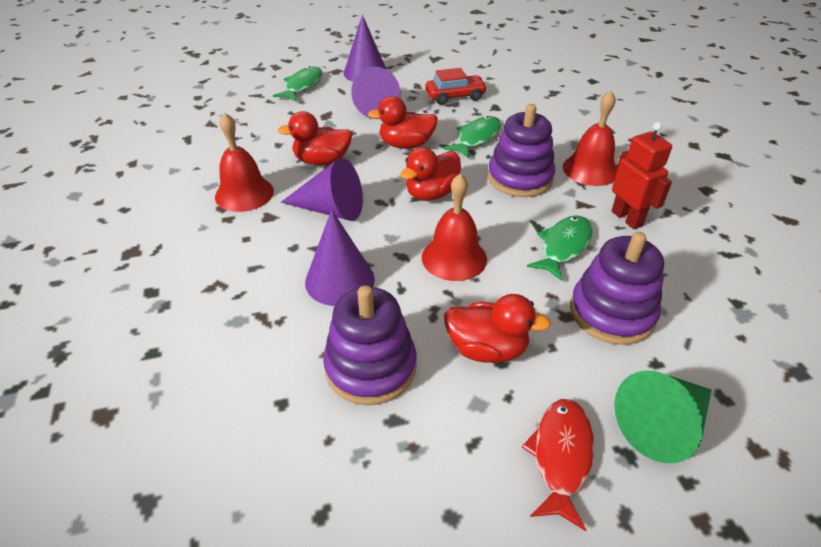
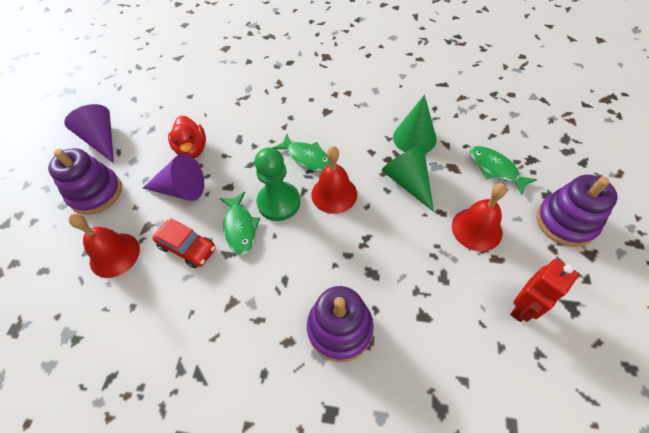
green cone: [614,370,712,463] = 1 -> [382,145,434,212] [393,95,437,153] = 2
green pawn: none = 0 -> [254,148,300,221] = 1
purple cone: [281,158,363,221] [305,210,375,306] [344,15,387,82] [351,67,401,119] = 4 -> [64,104,114,163] [143,154,204,201] = 2
red duck: [278,111,352,165] [367,96,438,149] [401,147,461,201] [444,294,551,363] = 4 -> [168,116,206,158] = 1
red fish: [522,399,594,531] = 1 -> none = 0

